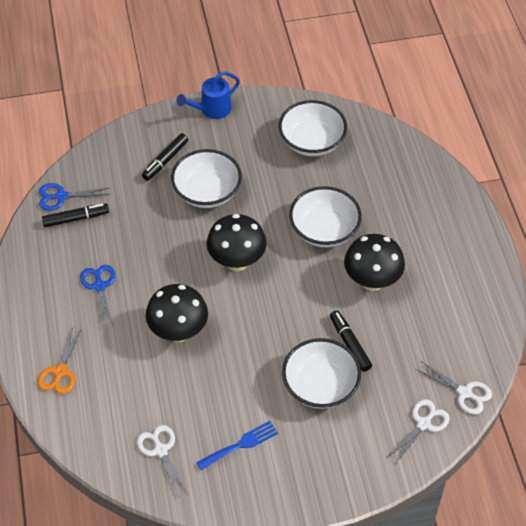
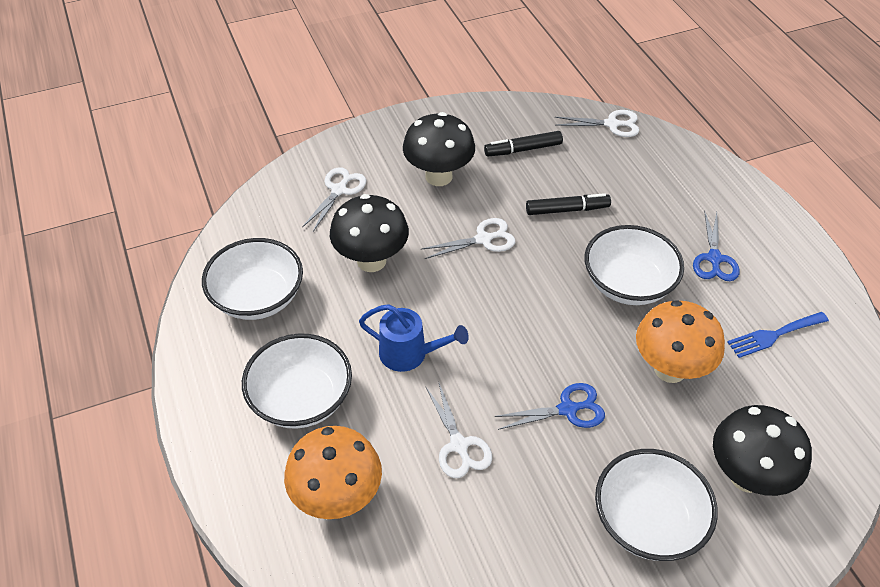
black marker: [42,204,109,227] [142,133,188,181] [330,310,372,372] = 3 -> [484,131,563,156] [526,193,611,215] = 2
orange mushroom: none = 0 -> [284,426,382,519] [636,300,725,383] = 2
orange scissors: [38,326,82,394] = 1 -> none = 0
white scissors: [137,425,189,498] [387,399,450,463] [416,361,492,415] = 3 -> [302,167,366,232] [422,218,515,259] [425,381,492,478] [555,110,639,137] = 4

